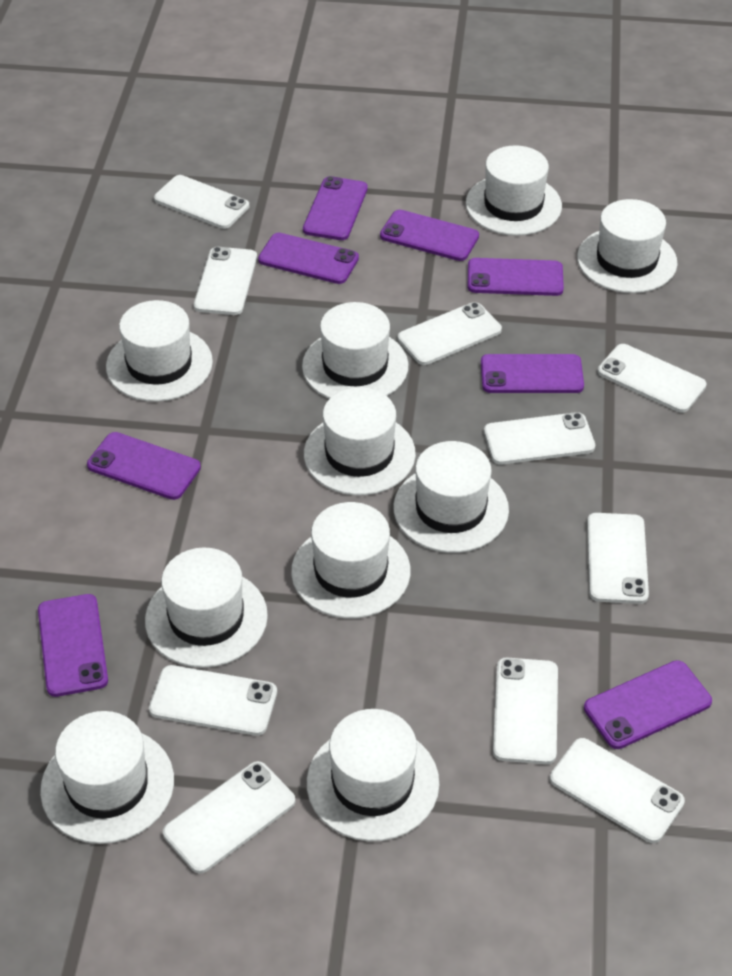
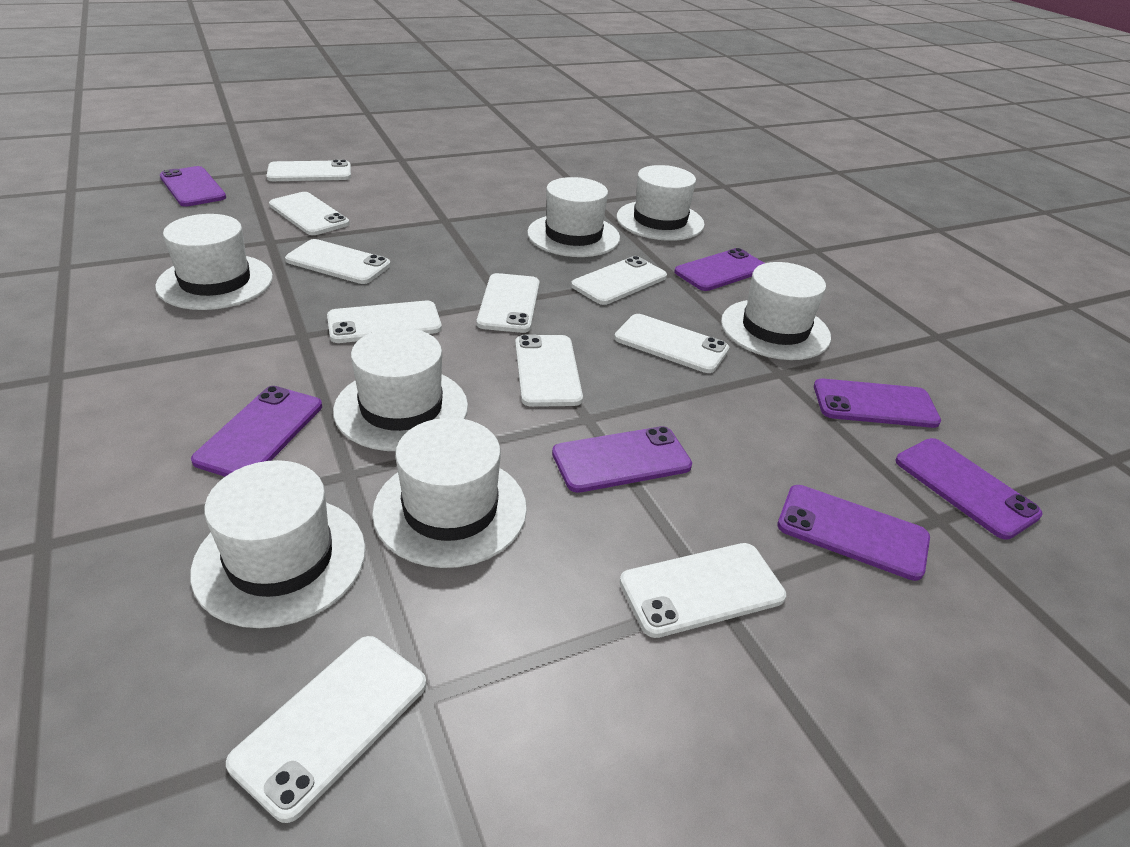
purple phone: [38,594,108,697] [87,432,201,500] [258,233,359,284] [303,176,368,240] [380,210,479,261] [468,258,564,296] [481,354,584,393] [584,660,712,749] = 8 -> [160,166,226,207] [191,386,322,476] [552,426,692,493] [674,248,765,291] [777,485,930,581] [814,379,941,428] [896,438,1043,540] = 7
white hat: [40,711,174,844] [106,300,213,402] [145,547,268,668] [291,502,411,618] [302,302,408,399] [304,388,416,495] [307,709,439,841] [393,441,509,553] [466,145,562,236] [577,199,678,293] = 10 -> [155,214,273,310] [190,460,366,628] [333,327,468,451] [372,418,527,568] [527,177,620,257] [617,165,705,241] [721,262,831,360] = 7

